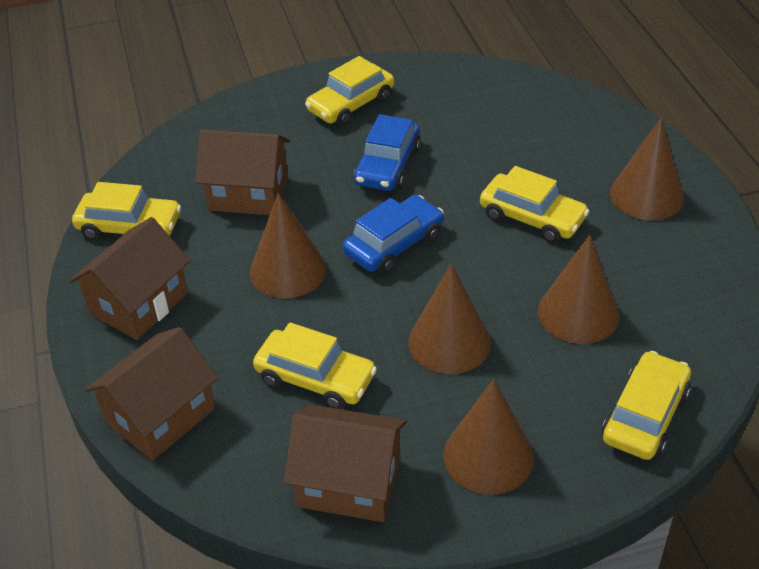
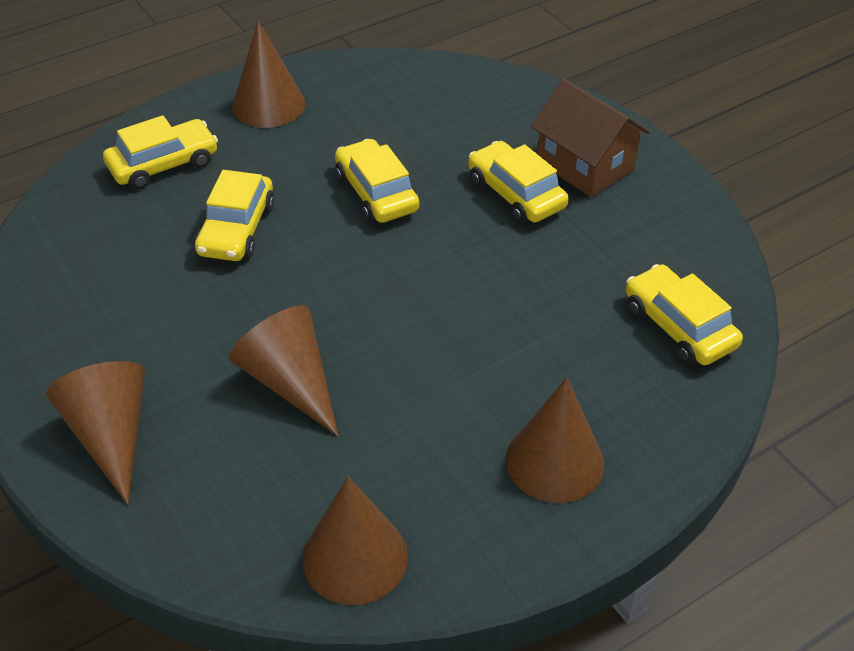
blue car: [343,195,444,273] [354,114,421,191] = 2 -> none = 0
brown house: [69,217,190,340] [85,327,218,461] [195,129,290,215] [284,405,407,522] = 4 -> [531,79,650,197] = 1

